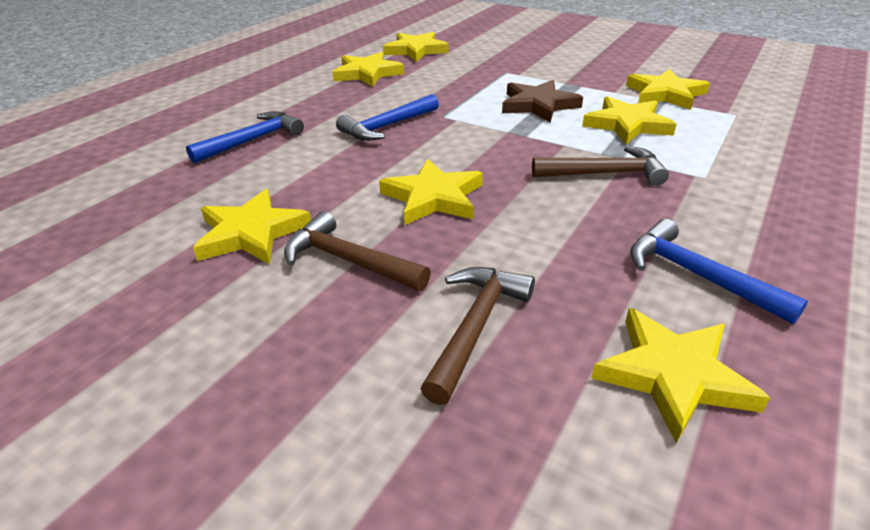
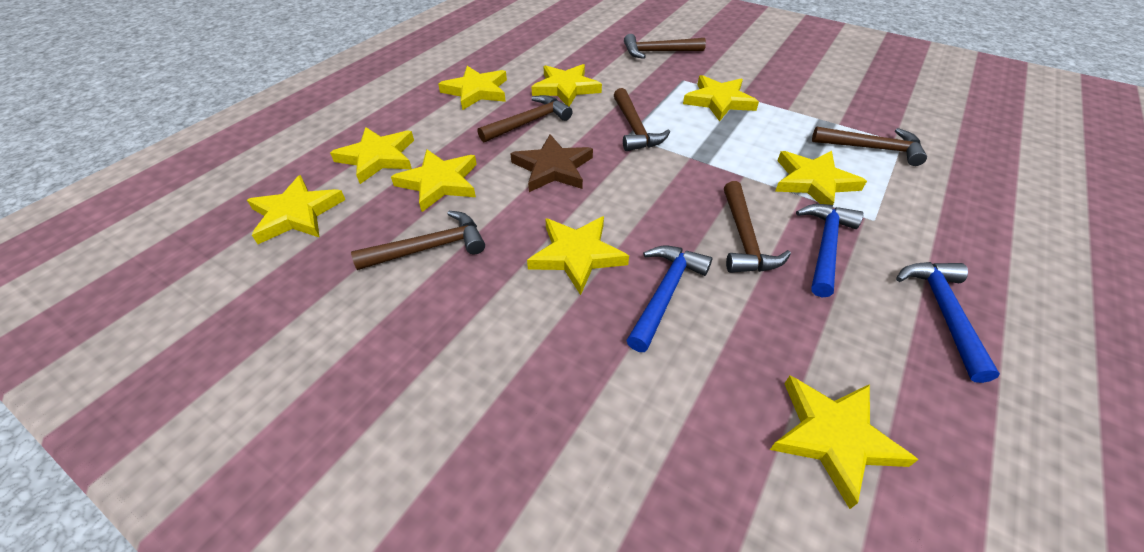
brown hammer: [284,211,431,291] [420,267,535,405] [532,146,669,186] = 3 -> [351,211,485,270] [478,95,573,142] [614,88,670,151] [624,34,706,59] [724,181,791,273] [812,127,927,166] = 6
yellow star: [193,189,311,264] [332,52,404,87] [379,159,483,225] [383,32,449,62] [582,96,676,145] [592,308,770,444] [626,69,710,110] = 7 -> [247,175,345,244] [330,127,414,184] [391,149,477,212] [438,66,507,110] [527,216,629,295] [531,64,602,106] [683,75,759,122] [770,375,918,509] [775,151,867,205] = 9

